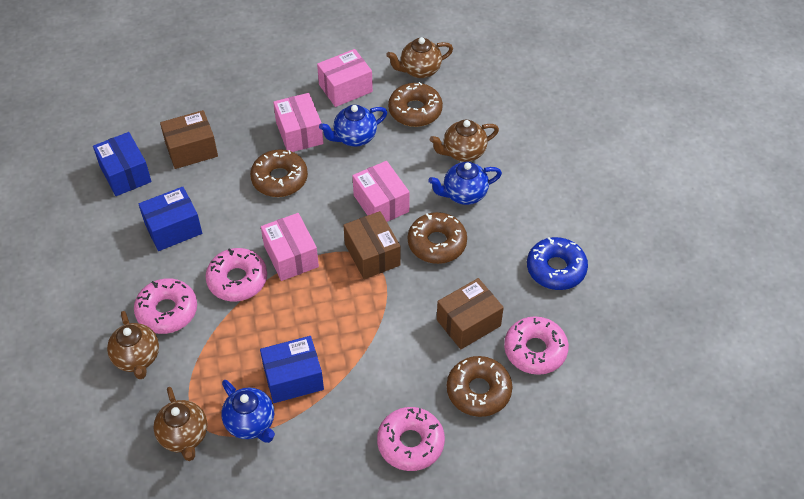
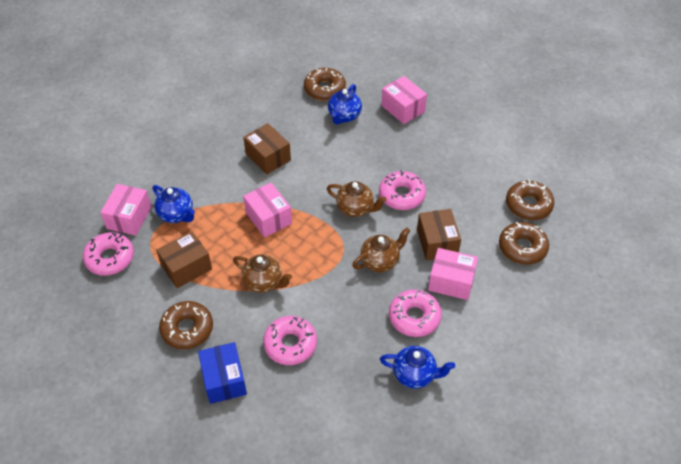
blue box: [93,132,152,196] [139,187,202,251] [260,336,324,403] = 3 -> [198,342,247,404] = 1
blue donut: [527,237,588,290] = 1 -> none = 0
brown teapot: [107,311,159,379] [153,387,208,461] [386,37,453,78] [430,120,499,162] = 4 -> [233,254,292,293] [327,181,387,217] [352,227,410,272] = 3

